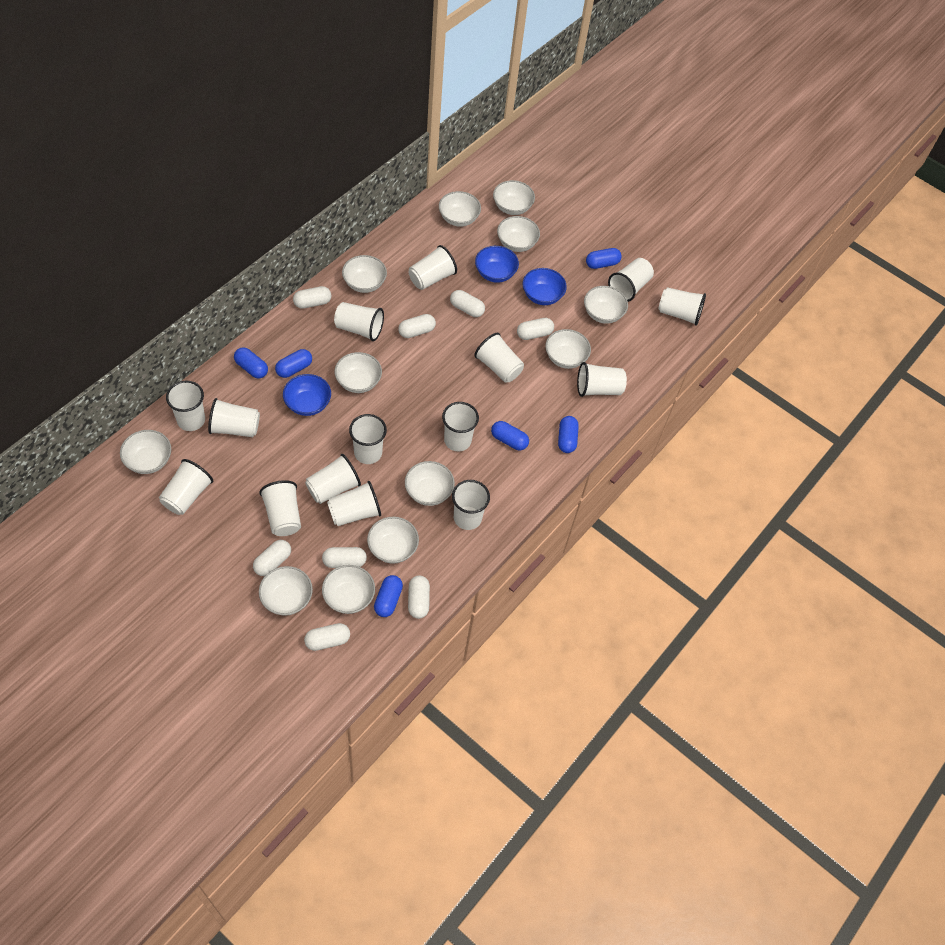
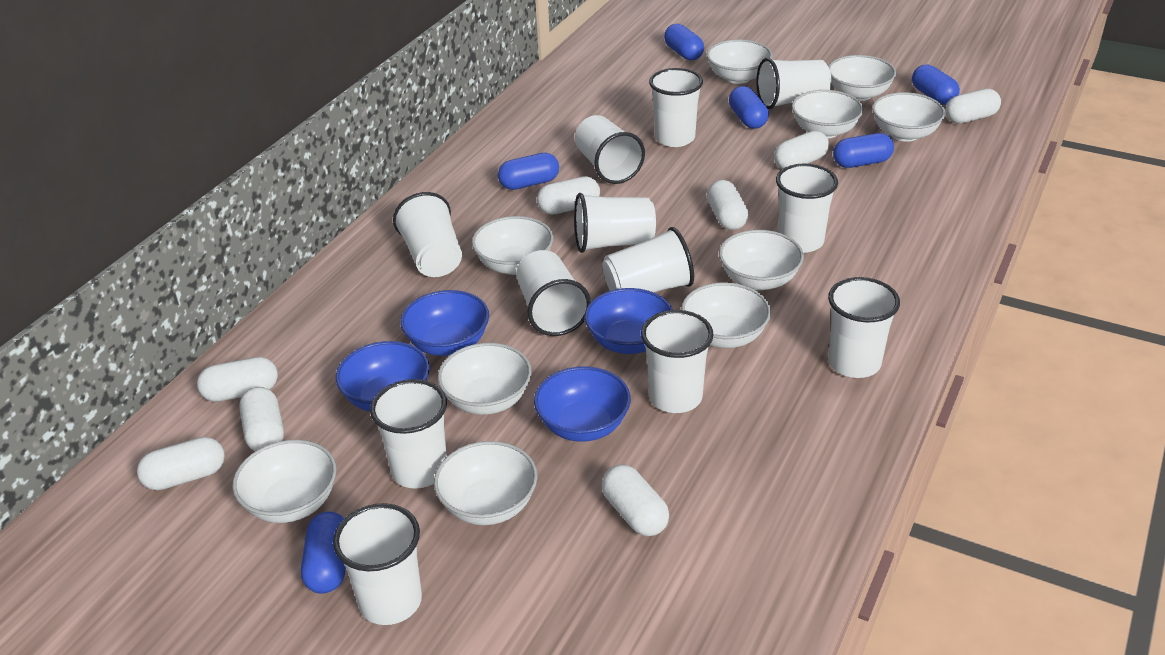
blue bowl: [283,374,331,416] [475,246,519,283] [523,268,567,305] = 3 -> [336,341,430,412] [400,290,489,356] [534,366,631,442] [585,288,673,354] = 4
white bowl: [120,430,171,474] [259,566,313,616] [322,565,375,614] [335,352,382,393] [342,255,387,293] [367,517,419,564] [405,461,455,506] [439,191,481,227] [493,180,535,215] [497,216,540,252] [545,329,591,369] [584,286,628,324] = 12 -> [232,440,337,523] [434,441,538,525] [438,343,532,415] [472,216,554,275] [681,282,771,348] [707,39,773,84] [719,230,804,290] [792,90,864,138] [828,55,896,101] [872,92,945,142] = 10
white cup: [159,459,213,515] [166,380,205,431] [208,398,260,437] [259,480,301,536] [305,454,361,504] [327,481,381,526] [334,302,384,341] [349,414,387,464] [409,245,457,290] [442,402,479,451] [452,480,490,530] [474,333,524,383] [577,362,627,397] [608,258,654,302] [658,287,706,326] = 15 -> [333,503,422,625] [370,379,447,489] [393,192,462,277] [516,250,591,336] [574,193,656,253] [575,115,645,184] [602,227,694,292] [641,310,714,413] [649,68,703,147] [756,58,831,109] [776,163,838,253] [828,277,900,378] = 12

